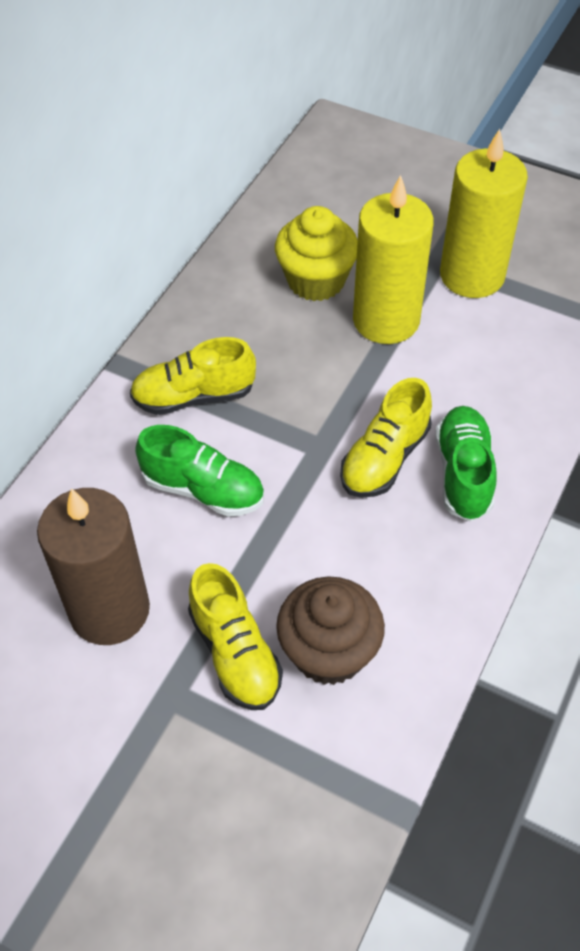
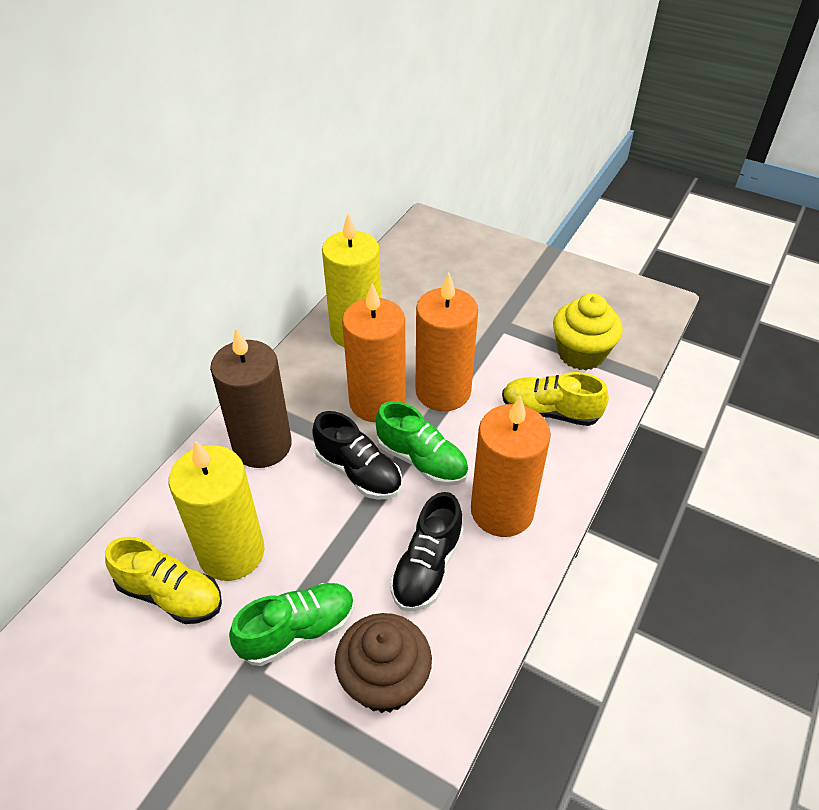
black shoe: none = 0 -> [312,411,402,500] [390,492,464,611] = 2
orange candle: none = 0 -> [342,284,406,422] [416,273,478,411] [471,396,551,537] = 3
yellow shoe: [130,337,256,415] [188,563,283,710] [340,378,432,498] = 3 -> [105,537,222,624] [502,372,609,426] = 2

